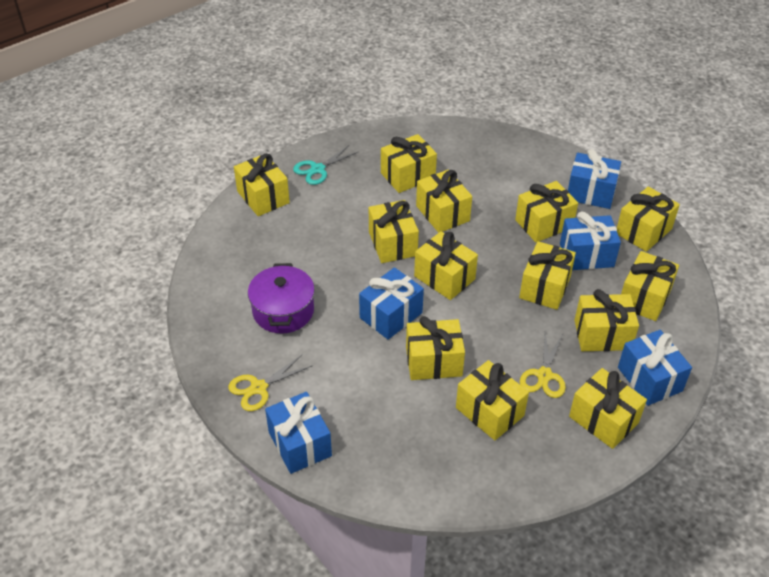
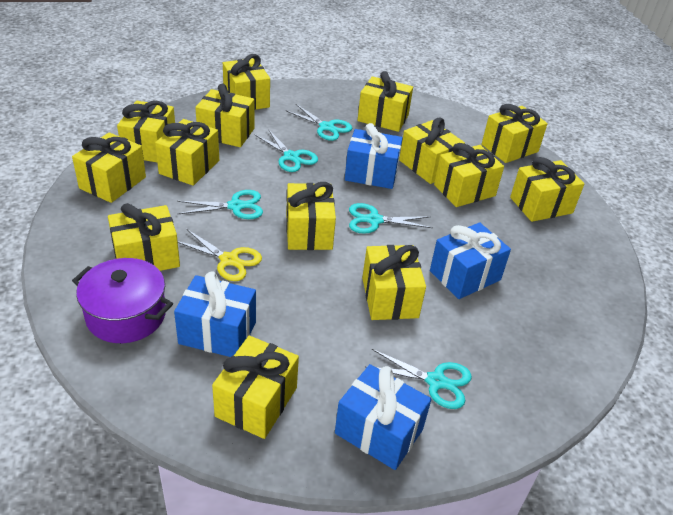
blue gift: [265,392,332,474] [359,267,424,340] [560,212,621,270] [568,149,621,209] [618,330,692,406] = 5 -> [174,271,256,357] [335,364,431,470] [345,123,403,189] [430,222,511,299] = 4
turquoise scissors: [293,145,358,185] = 1 -> [177,190,263,219] [254,129,318,172] [285,104,352,141] [349,203,432,234] [365,349,472,409] = 5
yellow gift: [234,154,290,216] [369,200,419,263] [381,134,437,193] [406,316,465,380] [414,231,478,300] [416,170,472,233] [456,360,529,440] [515,181,578,242] [519,241,576,310] [569,368,647,449] [575,289,639,351] [617,186,680,252] [621,251,679,321] = 13 -> [72,132,146,203] [108,203,180,271] [117,101,175,162] [155,119,219,186] [195,83,255,147] [212,336,299,439] [223,54,270,110] [286,182,336,250] [358,71,413,132] [362,245,426,320] [399,117,465,184] [434,143,504,207] [482,104,548,163] [510,157,585,222] = 14
yellow scissors: [228,354,313,411] [519,333,566,398] = 2 -> [178,229,262,281] = 1

